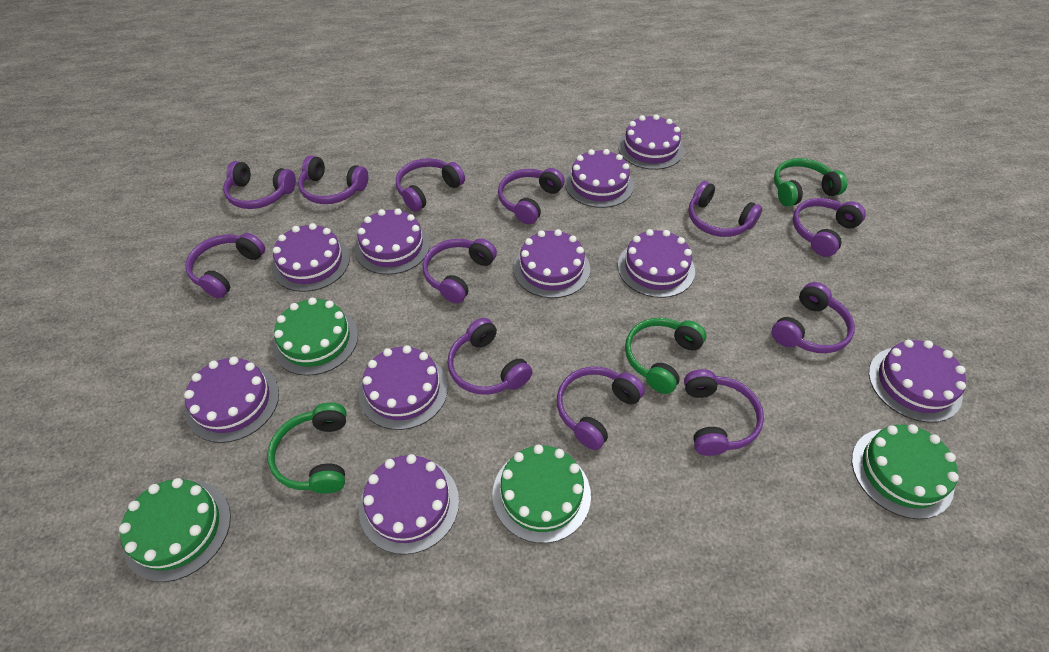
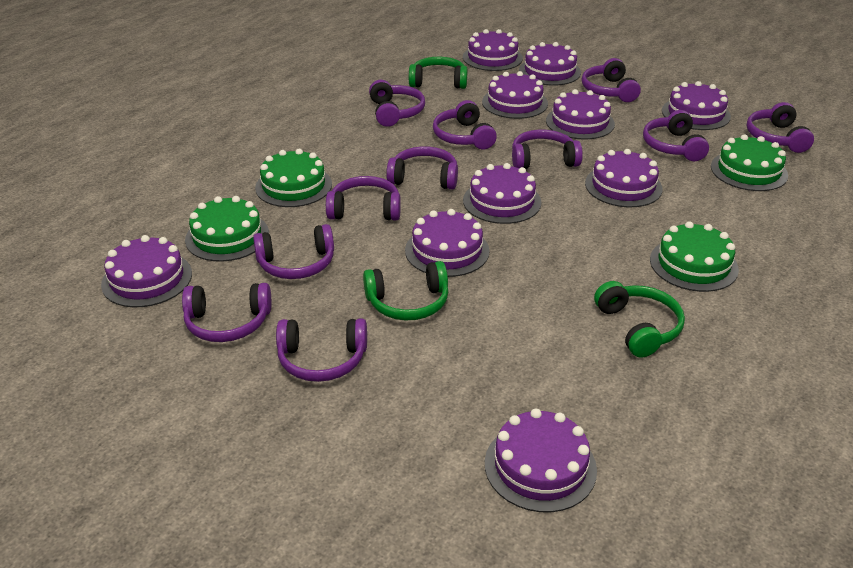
purple headphones: [185,233,265,299] [223,161,296,209] [298,155,369,204] [396,158,465,212] [422,238,497,304] [447,318,533,395] [498,168,565,224] [557,367,645,450] [684,369,764,456] [688,181,762,237] [772,282,855,353] [793,198,866,257] = 12 -> [182,283,271,342] [253,224,334,279] [276,318,367,382] [326,176,401,221] [369,80,425,127] [386,146,458,190] [433,100,497,149] [512,130,583,169] [582,58,641,102] [643,110,709,161] [746,102,814,153] = 11

